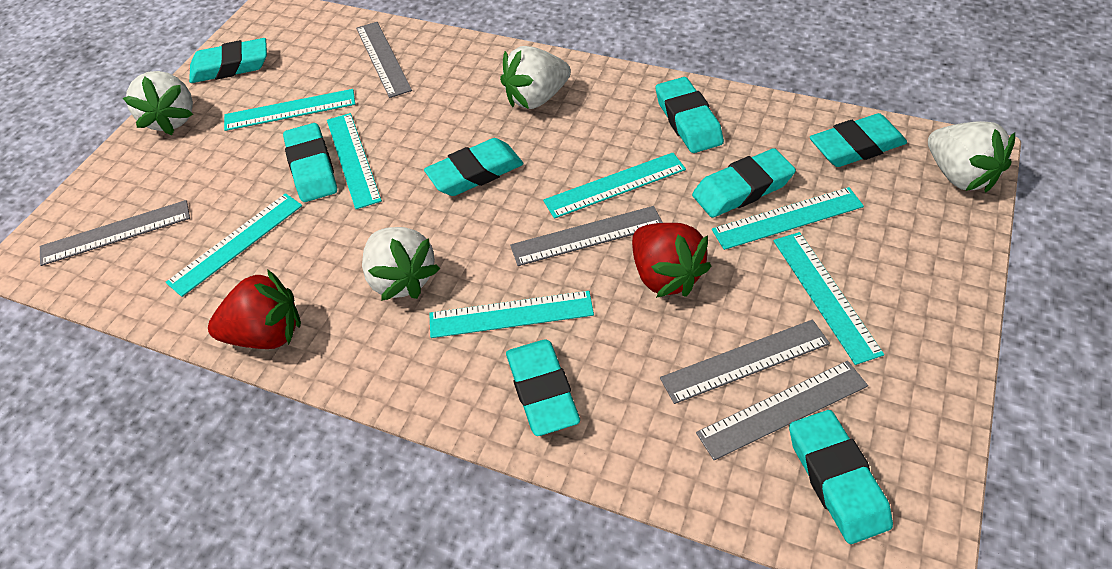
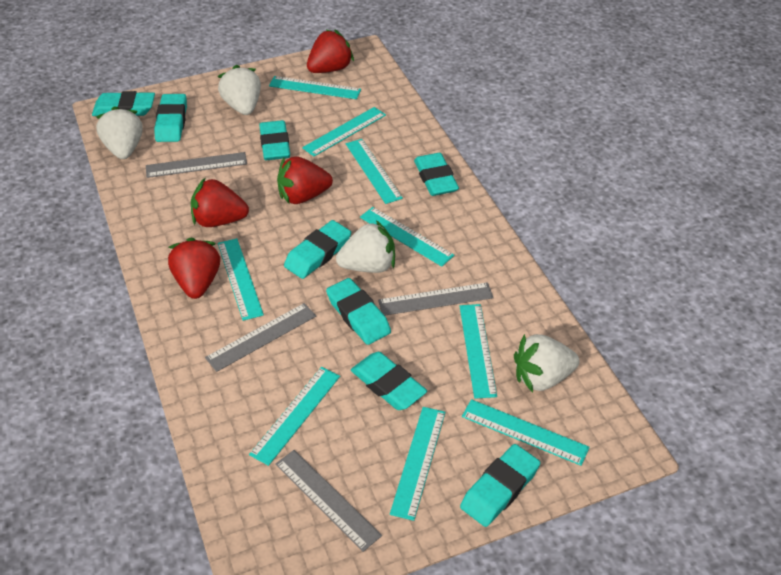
grey ruler: [40,200,190,266] [356,22,412,98] [510,206,663,266] [660,320,830,404] [696,361,868,460] = 5 -> [146,152,247,178] [205,303,316,372] [275,450,382,552] [378,282,494,315] = 4
red strawberry: [208,269,301,349] [632,223,711,298] = 2 -> [168,237,220,299] [191,177,249,227] [277,156,333,204] [307,29,354,73] = 4
turquoise ruler: [165,193,302,297] [224,89,355,131] [327,113,382,209] [429,291,594,338] [543,152,686,219] [712,187,864,250] [774,232,884,365] = 7 -> [218,238,264,321] [249,367,340,466] [269,76,361,99] [302,107,386,156] [346,139,403,204] [360,207,454,267] [390,407,445,521] [460,304,497,399] [462,399,590,466] = 9

